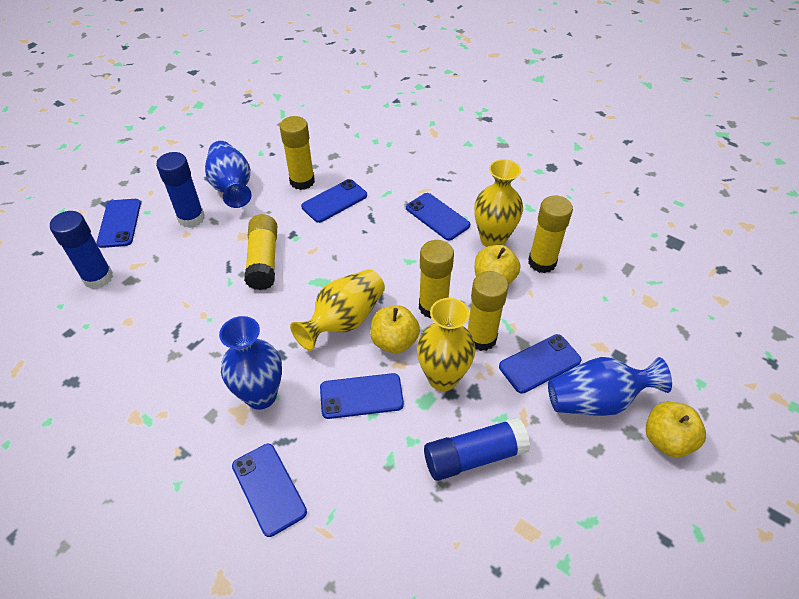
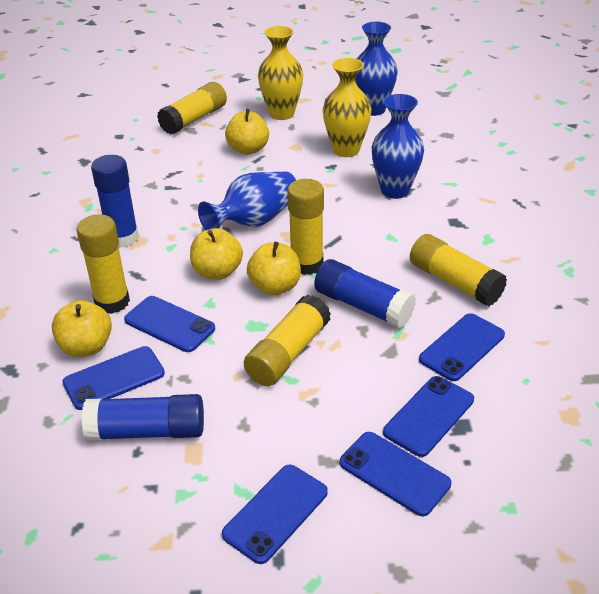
yellow apple: [370,305,420,353] [475,245,520,285] [646,402,706,457] = 3 -> [52,300,112,357] [190,228,243,280] [225,109,269,155] [247,241,301,295] = 4
yellow vase: [290,269,385,351] [417,298,476,391] [474,159,523,247] = 3 -> [258,26,303,120] [323,58,372,157] = 2

